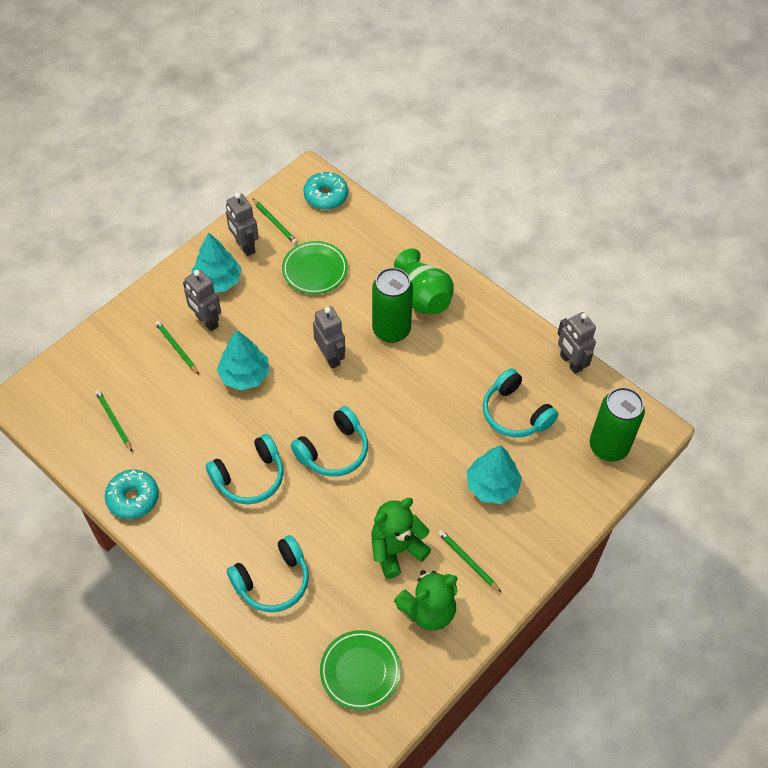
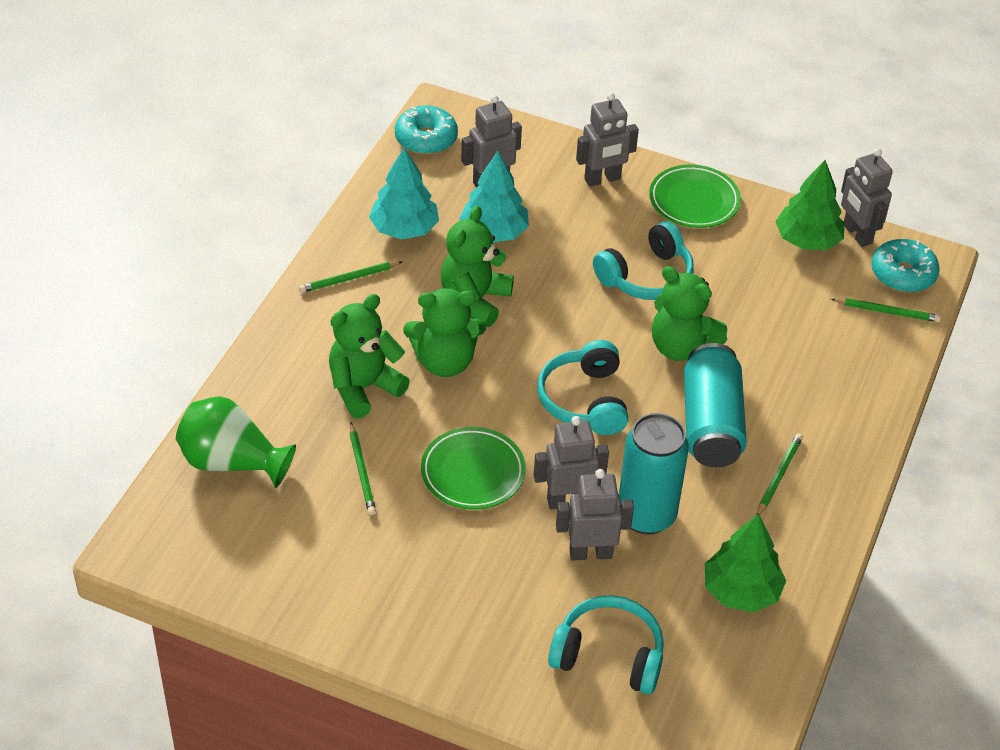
green can: [372,268,413,343] [590,387,645,461] = 2 -> none = 0
green teddy bear: [371,498,432,579] [394,570,458,631] = 2 -> [329,294,410,419] [403,288,486,377] [441,206,514,327] [652,266,727,361] = 4
green tree: none = 0 -> [705,514,786,612] [775,160,845,250] = 2
grey robot: [183,269,221,331] [226,193,259,256] [313,306,345,368] [557,312,596,374] = 4 -> [461,95,522,188] [534,416,609,510] [556,469,634,560] [576,93,639,187] [841,148,893,247] = 5
turquoise can: none = 0 -> [619,413,689,534] [684,343,747,468] = 2
turquoise headphones: [206,434,284,504] [227,535,309,613] [291,406,368,477] [483,368,558,437] = 4 -> [537,340,628,435] [548,595,664,694] [593,221,694,300] = 3
turquoise tree: [191,233,241,292] [217,330,269,390] [467,445,522,504] = 3 -> [369,148,439,240] [459,151,529,242] = 2

